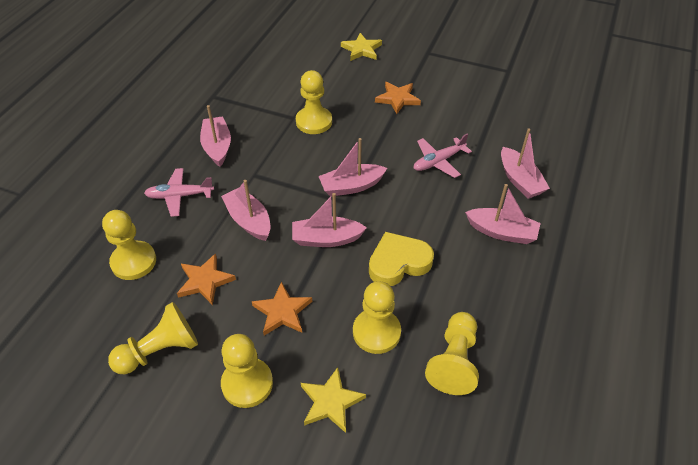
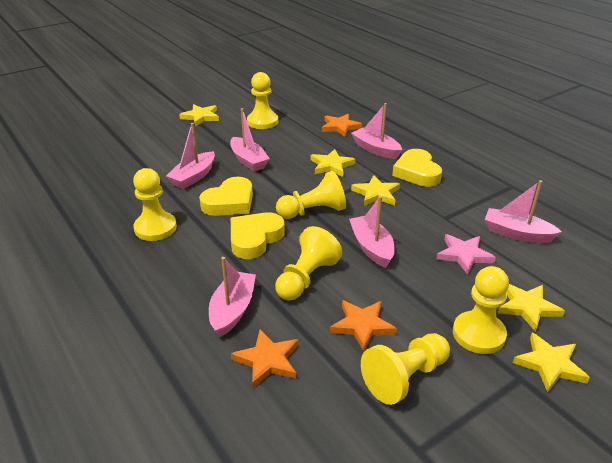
pink plane: [144,168,214,217] [414,133,472,178] = 2 -> none = 0
pink star: none = 0 -> [436,234,496,275] = 1
yellow heart: [369,232,434,286] = 1 -> [199,177,253,216] [231,212,285,259] [392,149,442,187] = 3
yellow star: [301,367,366,433] [341,33,382,61] = 2 -> [179,104,219,126] [311,149,356,177] [351,175,400,206] [498,284,565,332] [513,332,590,393] = 5

